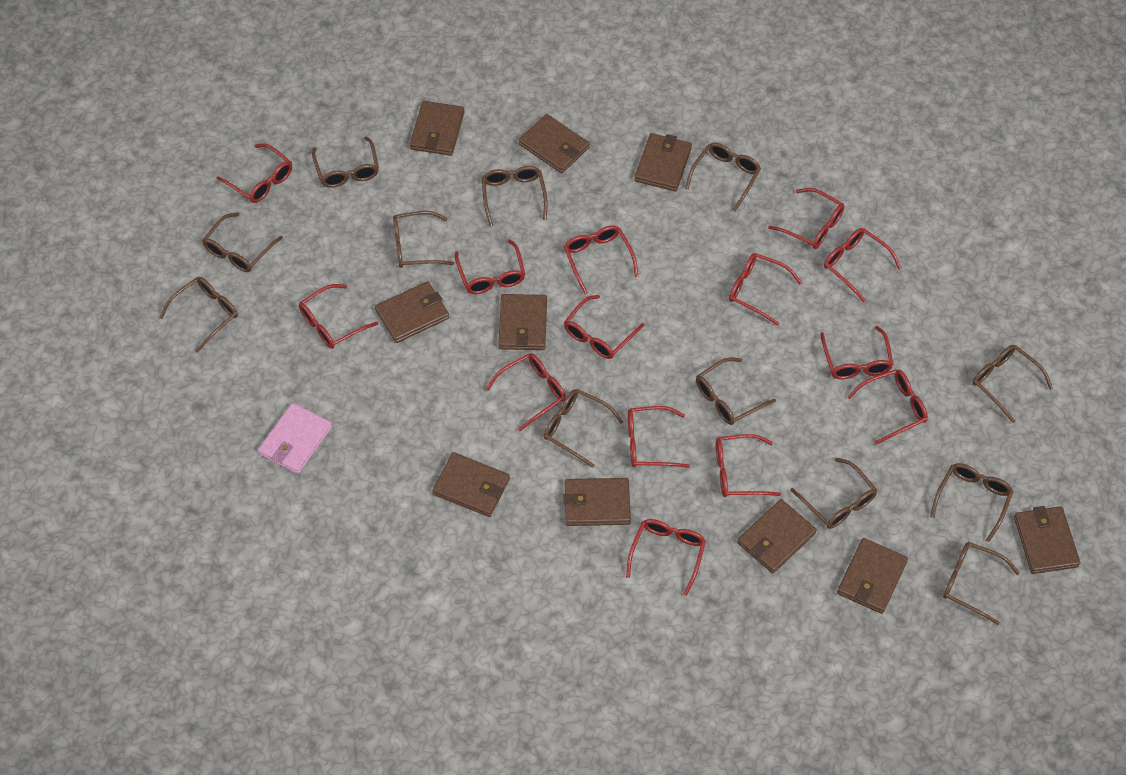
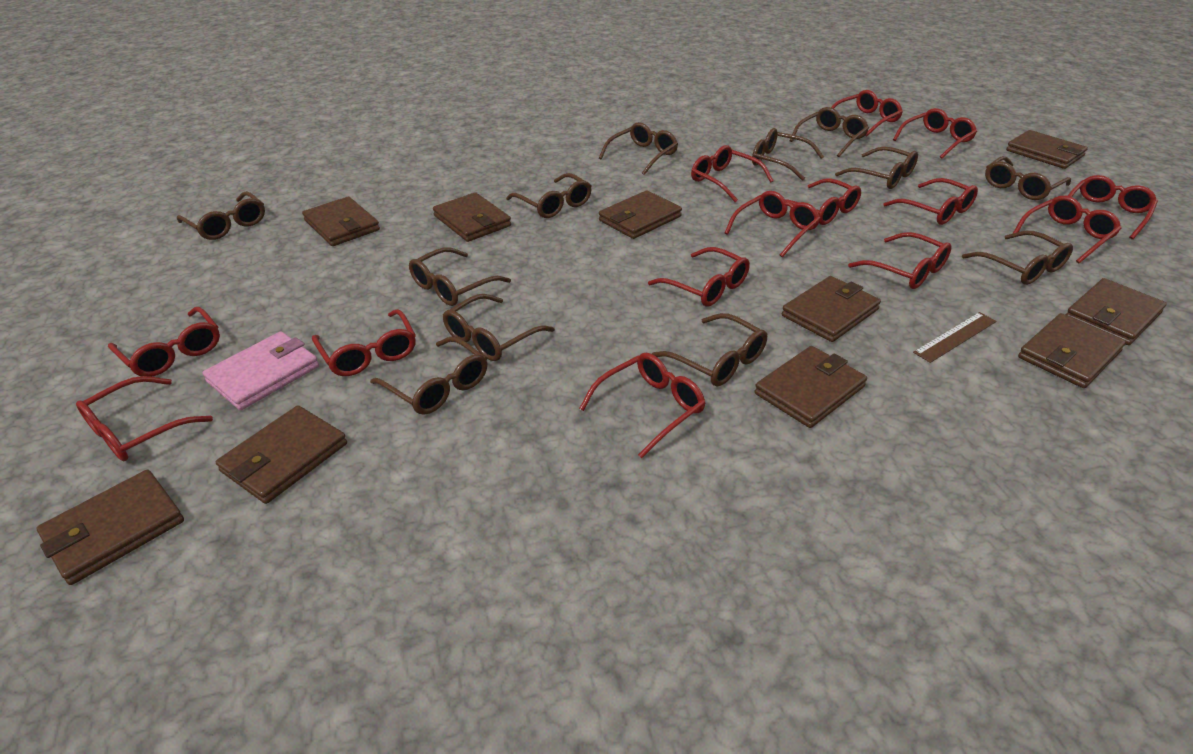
brown ruler: none = 0 -> [913,312,996,363] = 1

